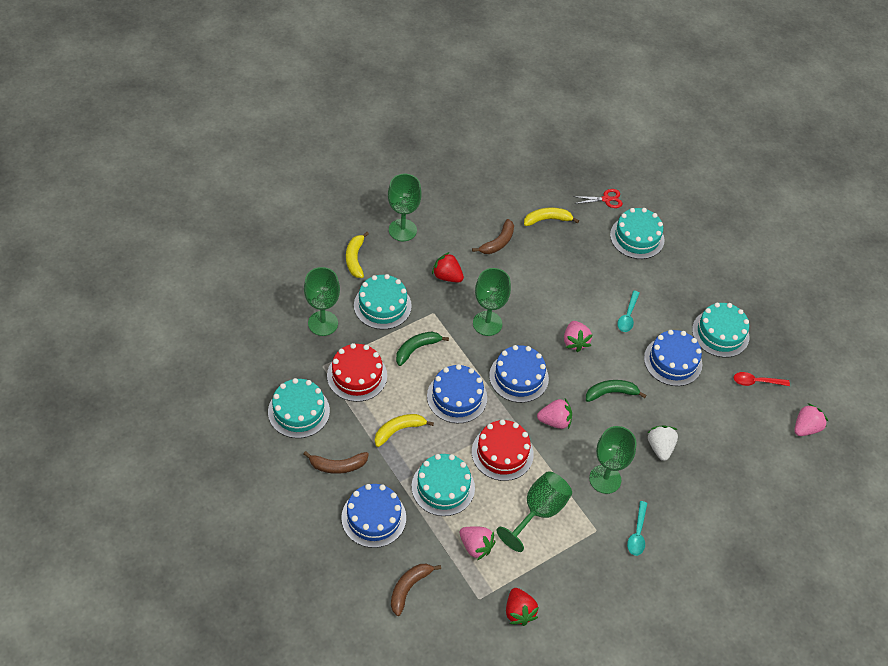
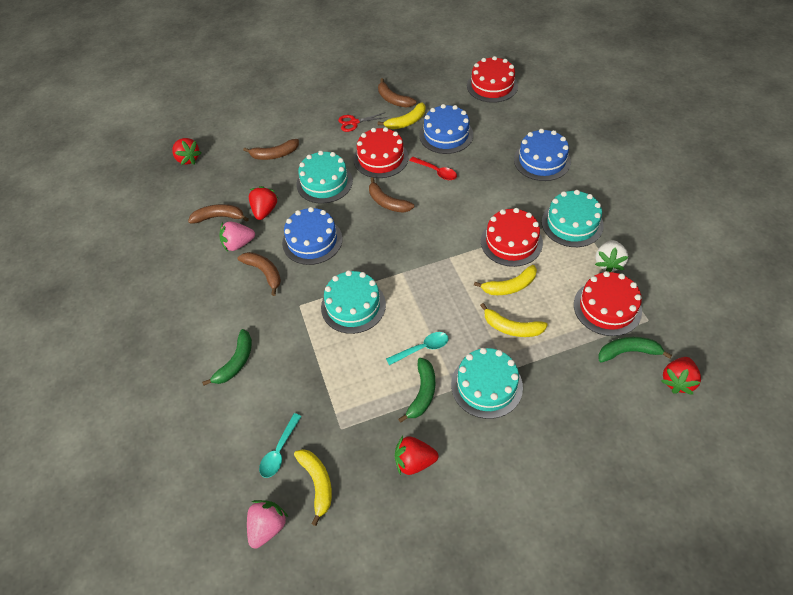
blue cake: [341,484,406,548] [427,364,487,423] [489,345,549,403] [644,330,702,386] = 4 -> [282,207,342,265] [419,104,473,154] [514,129,571,181] = 3
brown banana: [303,451,369,474] [391,564,441,616] [472,219,514,254] = 3 -> [188,204,249,224] [237,252,281,296] [243,139,299,160] [369,177,414,213] [378,78,416,107] = 5
green banana: [396,332,449,366] [586,380,646,402] = 2 -> [202,329,252,386] [398,358,435,423] [598,337,672,363] = 3
green goblet: [304,267,340,336] [388,174,422,241] [473,268,511,336] [496,471,572,552] [589,426,637,494] = 5 -> none = 0
pink strawberry: [460,526,496,560] [537,398,572,429] [564,321,593,352] [794,403,828,436] = 4 -> [219,221,255,252] [247,500,288,549] = 2
red cake: [327,343,387,402] [472,419,534,481] = 2 -> [354,127,409,178] [467,56,518,103] [481,208,543,267] [574,271,642,336] = 4
red strawberry: [432,252,464,283] [506,588,539,626] = 2 -> [172,138,201,165] [249,186,278,220] [395,436,438,475] [661,357,701,395] = 4
turquoise cake: [268,378,330,438] [354,274,412,329] [412,454,475,516] [610,208,665,259] [692,303,749,358] = 5 -> [297,151,353,204] [321,270,386,334] [451,348,523,419] [542,190,604,247] = 4
yellow banana: [346,232,369,278] [375,414,434,447] [524,207,579,226] = 3 -> [294,449,332,526] [378,102,425,129] [474,265,537,295] [480,303,548,337] = 4

